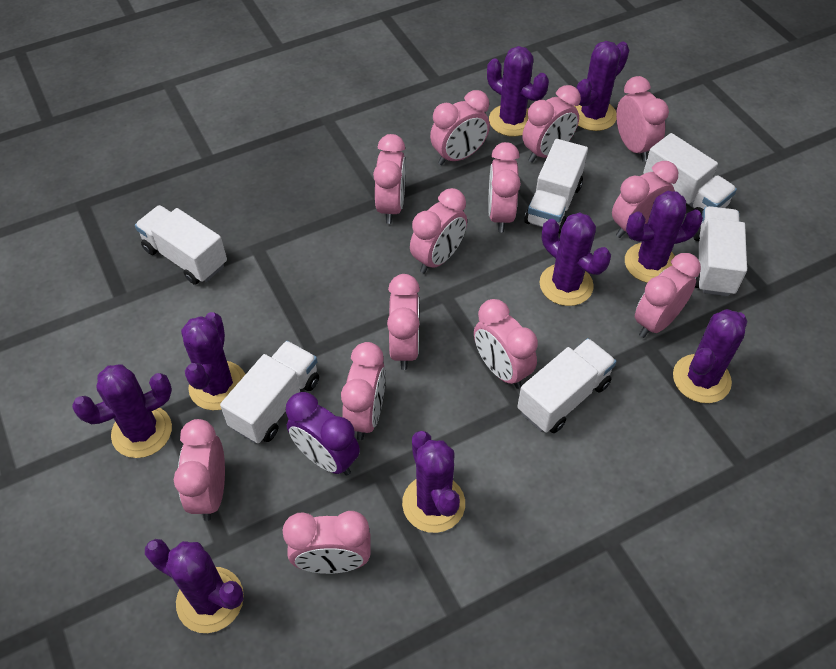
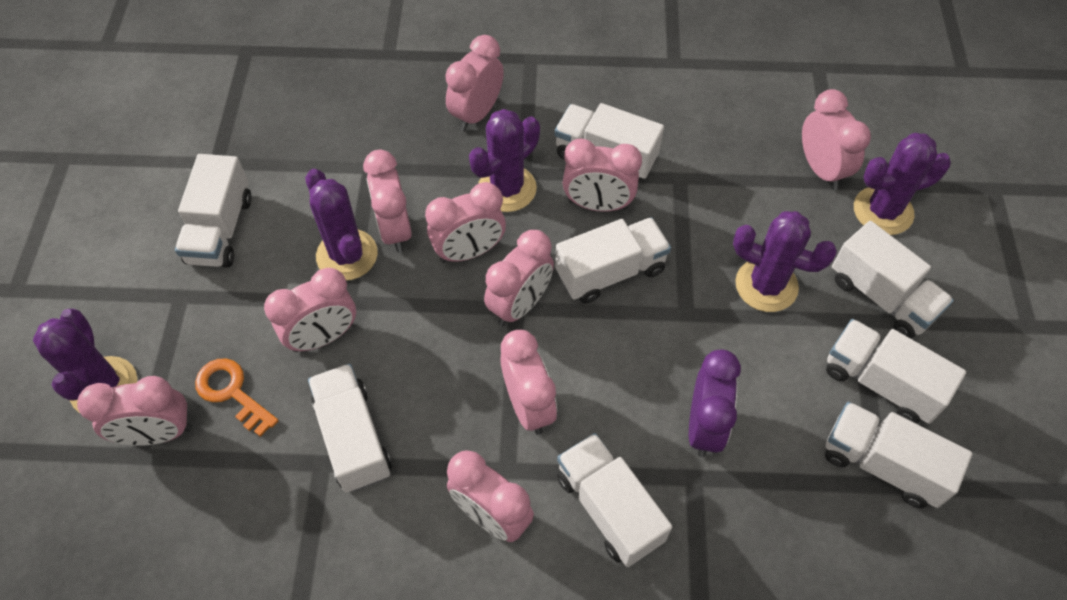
orange key: none = 0 -> [195,358,279,437] = 1
pink clock: [174,419,225,521] [282,511,371,574] [341,342,386,440] [373,134,406,224] [387,274,420,370] [410,188,467,273] [430,90,490,165] [474,299,538,389] [488,142,521,233] [522,85,581,163] [612,161,678,238] [616,76,669,162] [635,253,701,338] = 13 -> [77,376,192,446] [264,268,356,352] [363,150,412,253] [425,182,506,263] [445,35,504,131] [447,451,534,542] [484,230,554,326] [501,330,557,435] [563,139,642,212] [802,89,871,190] = 10
purple cactus: [72,365,172,458] [145,539,244,633] [181,312,246,410] [402,431,465,533] [487,46,549,137] [539,212,611,306] [573,41,629,131] [625,191,703,283] [673,309,748,403] = 9 -> [33,309,137,414] [305,169,378,281] [469,109,540,212] [733,211,837,312] [854,133,951,235] = 5
white truck: [135,205,227,285] [220,341,319,444] [517,338,616,433] [524,139,588,233] [643,133,737,215] [693,206,747,296] = 6 -> [175,154,252,267] [308,364,391,493] [554,103,664,179] [555,217,671,304] [557,433,672,567] [825,402,972,508] [826,319,966,424] [832,221,954,339] = 8

